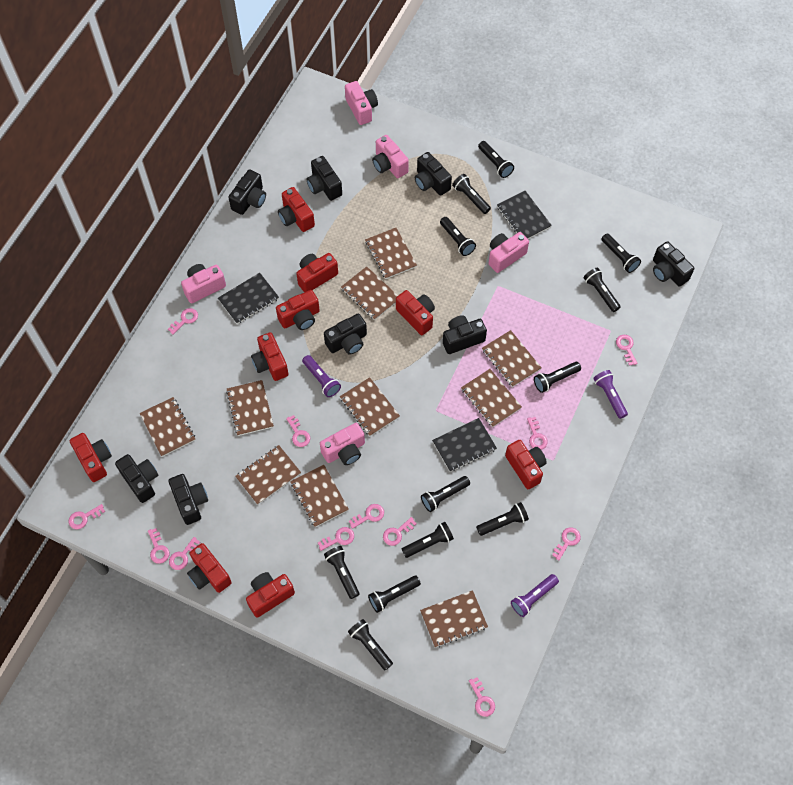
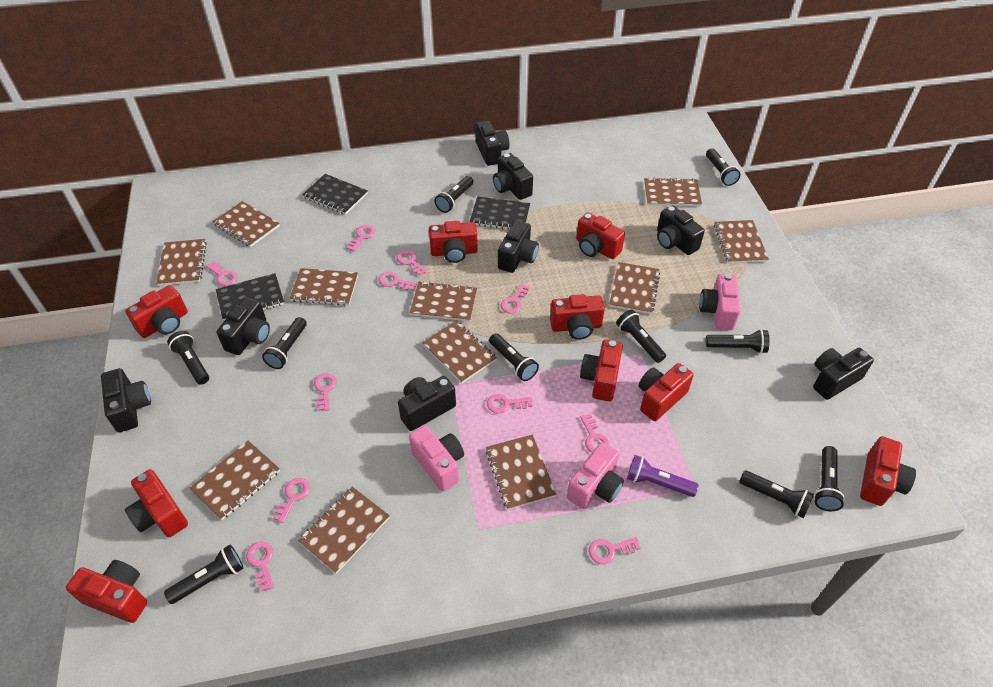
black flashlight: [324,546,360,599] [348,619,393,671] [368,576,421,613] [402,522,454,558] [421,476,470,512] [440,217,476,256] [452,174,491,214] [476,502,529,536] [478,141,514,178] [534,362,581,393] [583,268,621,312] [601,234,641,273] = 12 -> [164,545,244,604] [167,331,209,385] [262,317,307,369] [435,176,473,213] [489,333,539,381] [616,310,666,363] [706,148,740,186] [706,329,770,354] [739,470,814,518] [814,446,845,511] = 10
brown notebook: [140,397,195,457] [226,380,274,436] [235,445,301,505] [290,465,349,527] [340,377,400,436] [341,266,398,320] [365,228,417,279] [420,590,488,648] [461,369,522,427] [482,330,542,387] = 10 -> [156,239,207,286] [189,441,280,520] [212,201,280,247] [289,268,358,306] [298,487,390,574] [410,281,477,322] [422,320,497,383] [486,435,556,510] [609,262,660,314] [644,177,702,206] [714,220,769,264] = 11
pink camera: [181,264,226,303] [320,423,365,465] [345,81,378,125] [372,135,409,178] [488,232,529,273] = 5 -> [409,425,464,492] [567,442,624,509] [699,274,740,330] = 3
pink key: [68,504,105,529] [148,528,169,564] [168,308,198,334] [169,537,200,570] [286,415,310,447] [318,527,354,551] [349,504,384,529] [383,517,417,546] [469,677,495,717] [527,417,548,450] [552,527,581,560] [616,335,637,366] = 12 -> [206,261,237,286] [246,541,274,592] [273,478,310,523] [314,373,337,411] [347,225,375,252] [378,272,418,291] [397,250,428,276] [487,394,532,414] [501,284,529,314] [580,414,609,453] [589,537,640,564] = 11
purple flashlight: [302,355,341,397] [511,574,559,617] [593,370,628,419] = 3 -> [627,455,698,497] = 1

